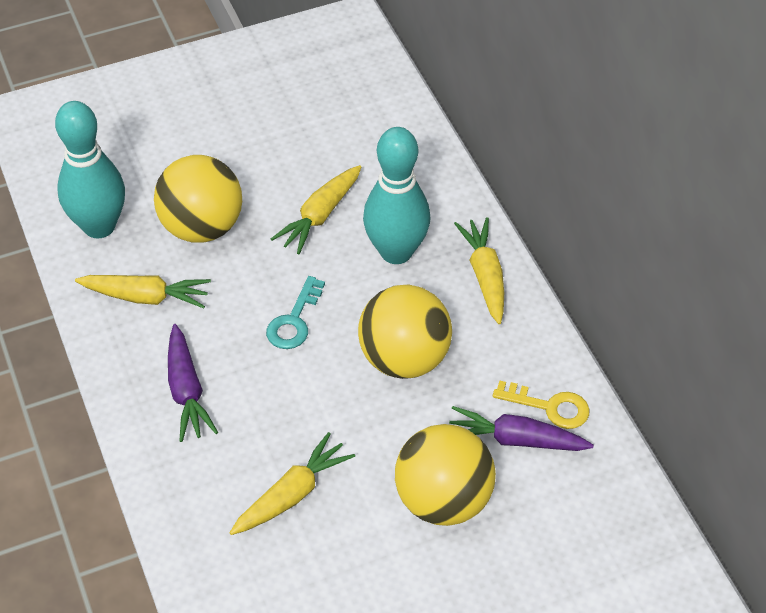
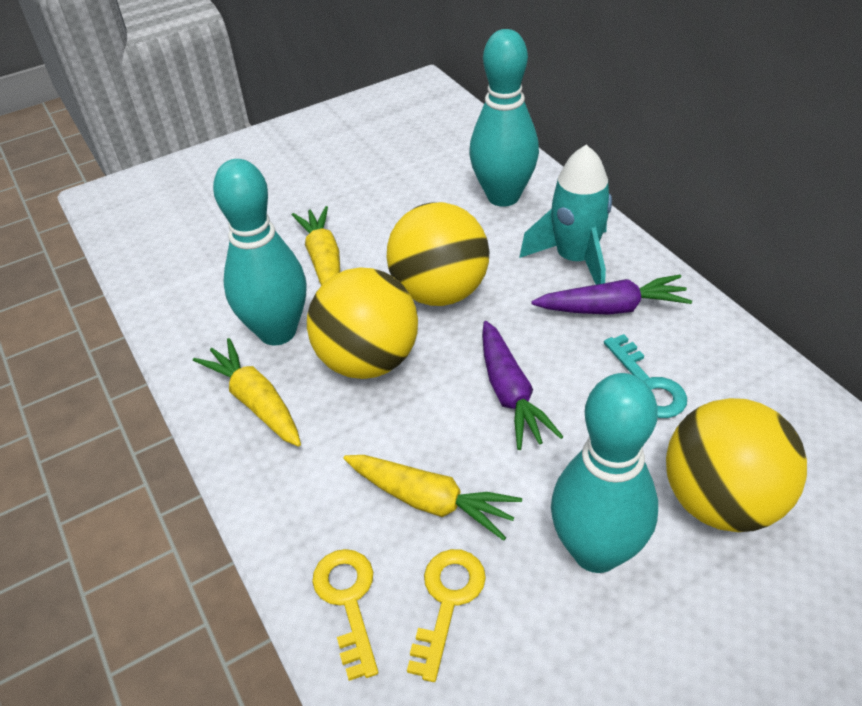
turquoise bowling pin: [55,101,125,238] [363,127,430,264] = 2 -> [213,159,307,345] [469,29,539,207] [551,373,658,573] = 3
turquoise rocket: none = 0 -> [520,145,612,285] = 1
yellow carrot: [75,275,211,308] [230,432,355,535] [271,165,361,254] [454,217,504,324] = 4 -> [193,338,301,447] [292,206,340,286] [343,455,522,541] = 3
yellow key: [493,380,589,429] = 1 -> [312,549,378,681] [407,549,486,682] = 2

